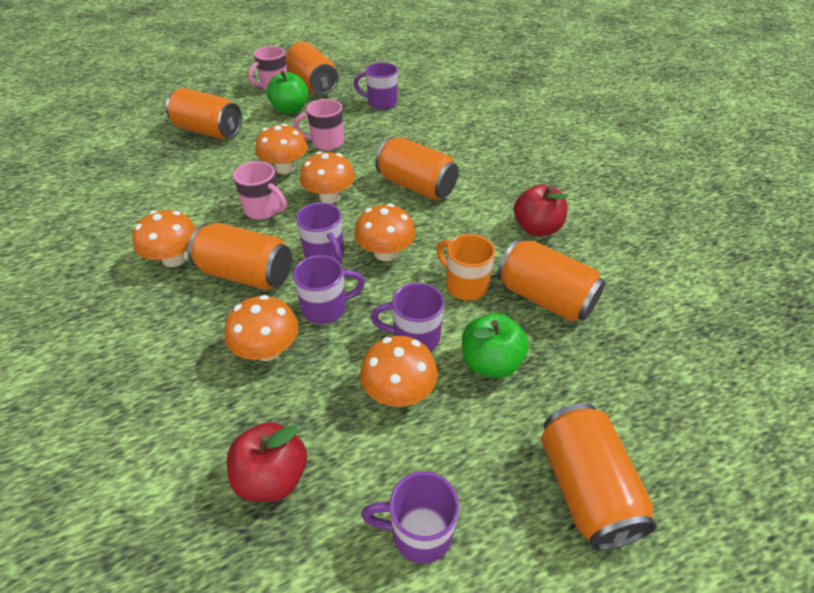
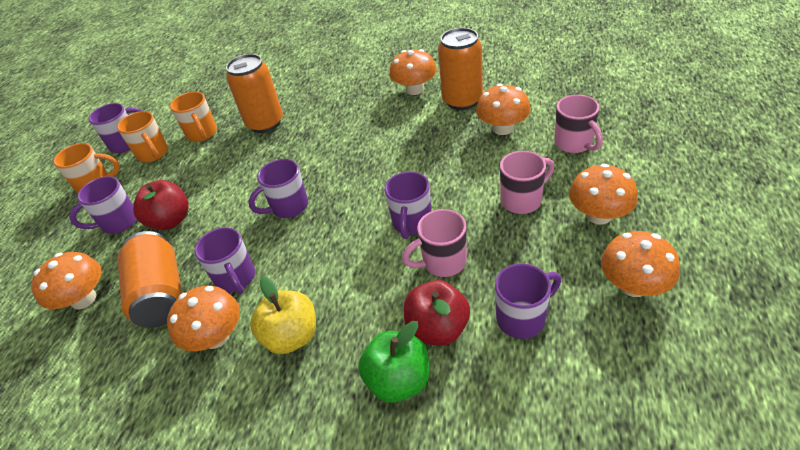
green apple: [267,70,308,114] [462,313,529,378] = 2 -> [358,321,430,403] = 1
orange can: [166,88,242,139] [188,223,292,290] [286,41,338,95] [375,137,459,200] [497,239,606,321] [541,403,657,550] = 6 -> [118,231,182,328] [226,54,283,133] [438,28,483,110] = 3
orange mug: [436,234,495,300] = 1 -> [53,143,120,194] [117,111,168,162] [170,92,217,142] = 3
purple mug: [293,255,365,324] [296,202,344,263] [354,62,398,110] [361,471,459,564] [371,283,444,351] = 5 -> [69,176,136,234] [89,103,142,153] [194,227,255,294] [248,159,308,218] [385,172,431,239] [495,263,561,339] = 6
yellow apple: none = 0 -> [250,276,316,354] = 1

